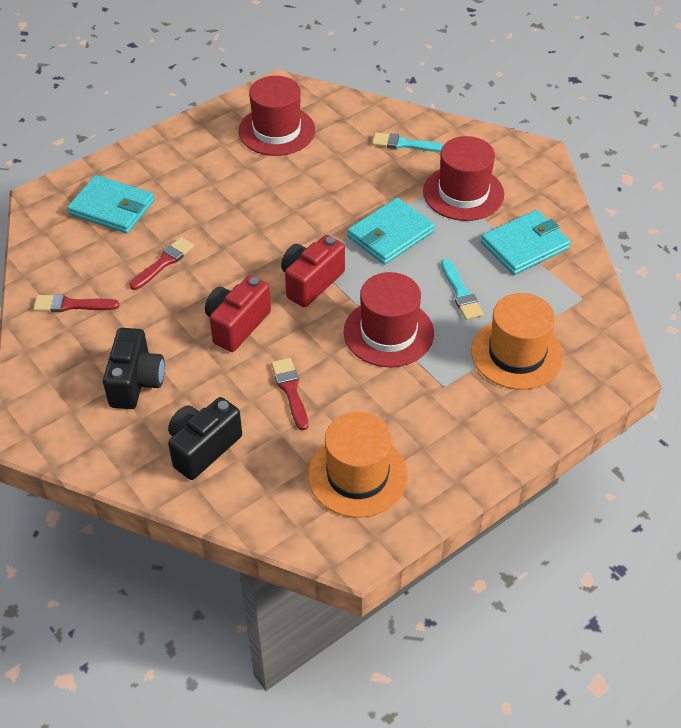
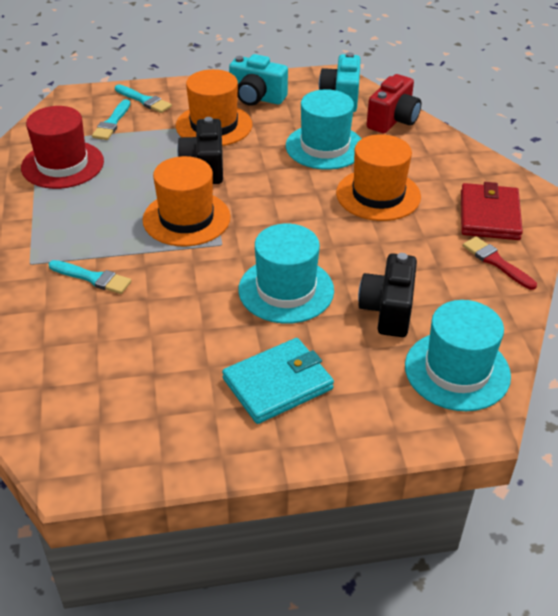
orange hat: [308,412,408,518] [471,293,564,390] = 2 -> [142,156,231,246] [176,69,252,146] [336,134,421,221] = 3
red brush: [33,294,119,312] [130,237,194,290] [271,358,308,431] = 3 -> [463,236,537,290] = 1
red camera: [205,275,271,352] [281,235,345,307] = 2 -> [367,74,421,133] = 1
red hat: [238,76,315,156] [344,272,434,367] [423,136,504,221] = 3 -> [21,106,104,189] = 1
red wallet: none = 0 -> [461,182,523,240] = 1
turquoise brush: [372,133,444,152] [441,259,484,320] = 2 -> [48,260,131,294] [92,99,130,140] [115,84,172,113] = 3
turquoise camera: none = 0 -> [229,54,288,106] [319,52,361,112] = 2
turquoise hat: none = 0 -> [238,224,334,324] [286,89,361,170] [405,300,511,411] = 3
turquoise wallet: [67,175,154,234] [347,198,435,265] [481,210,571,275] = 3 -> [222,338,334,424] = 1

